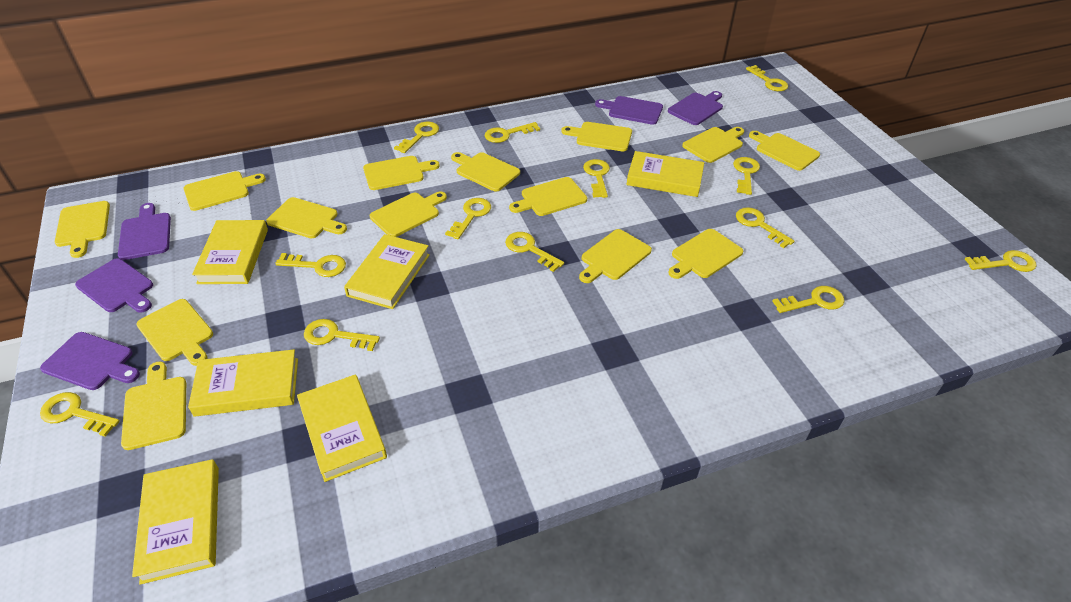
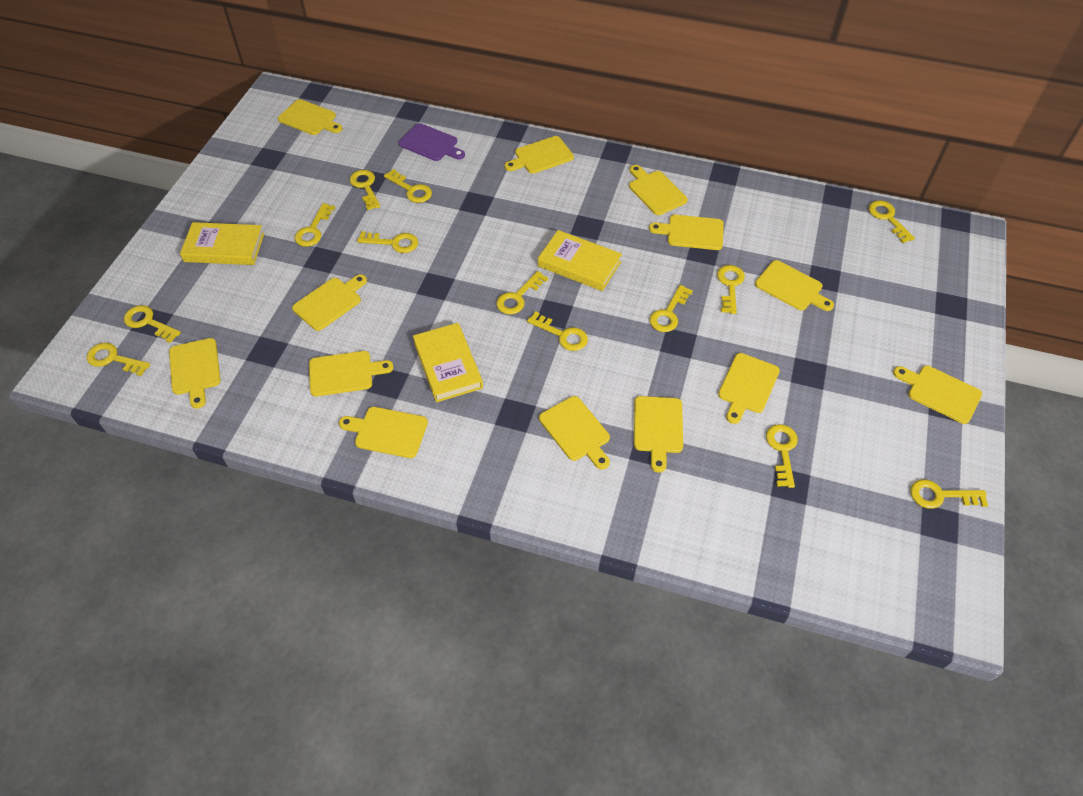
purple cutting board: [40,332,140,390] [75,258,153,313] [118,203,171,260] [595,96,663,125] [668,91,723,125] = 5 -> [399,123,465,161] = 1
yellow book: [132,459,219,585] [188,349,298,417] [192,220,268,284] [297,374,387,482] [344,234,430,309] [626,151,704,197] = 6 -> [180,222,264,265] [413,323,483,402] [538,230,622,291] = 3
yellow cutting board: [55,201,110,258] [121,361,186,450] [136,299,213,366] [183,171,266,211] [266,197,347,238] [363,156,440,190] [370,191,447,237] [451,152,520,192] [509,177,587,216] [561,122,632,151] [579,229,652,283] [668,229,743,279] [682,127,744,163] [749,131,820,171] = 14 -> [169,338,220,409] [278,99,342,135] [292,274,367,331] [309,351,393,396] [339,407,428,458] [504,136,574,174] [539,396,610,469] [629,165,688,215] [634,396,683,472] [649,215,724,250] [718,353,780,424] [755,260,834,311] [893,366,982,424] = 13

